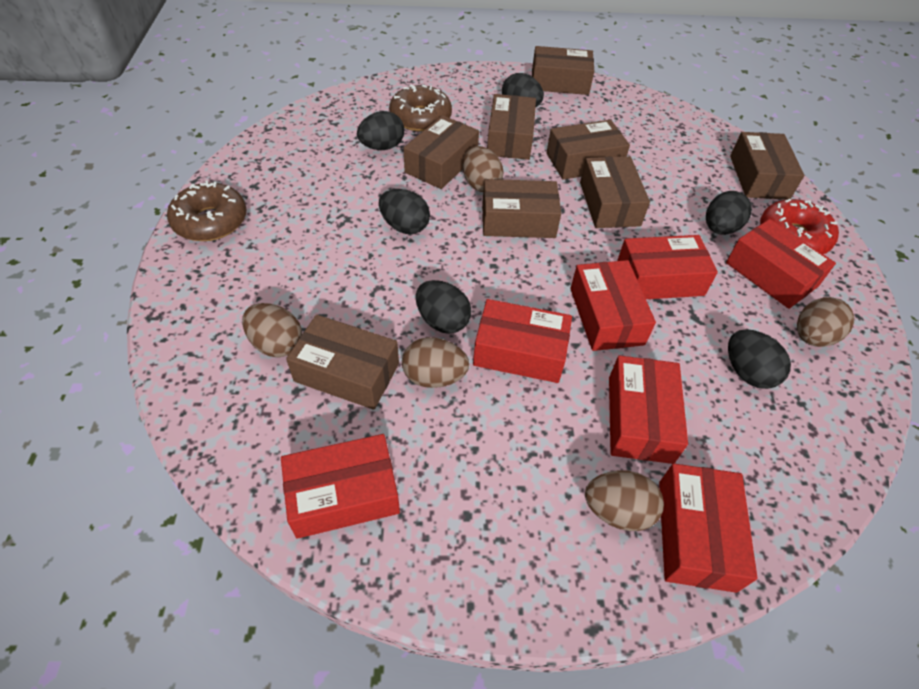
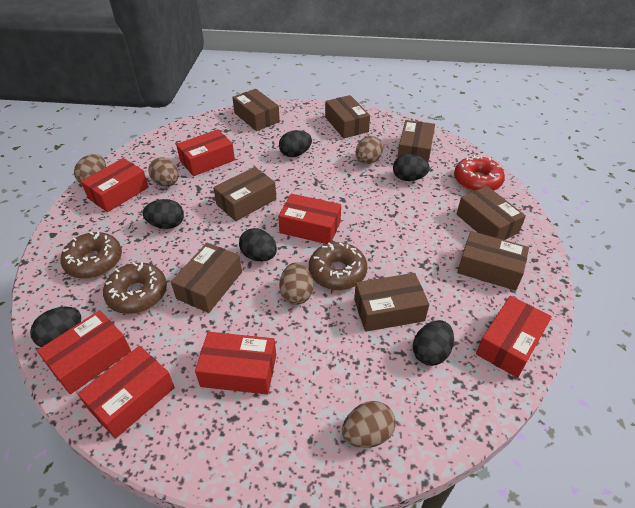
brown donut: [167,180,247,241] [389,84,452,132] = 2 -> [61,231,122,279] [103,262,167,314] [309,242,367,290] = 3

